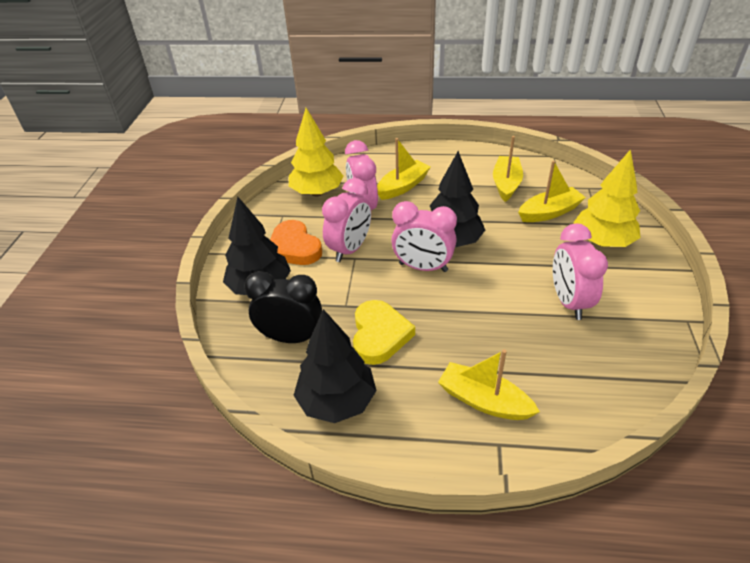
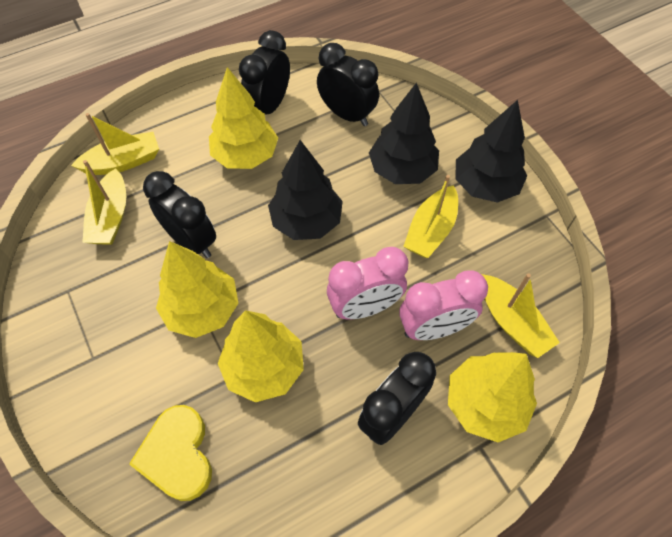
black clock: [244,271,322,343] = 1 -> [143,171,216,258] [239,30,290,115] [317,43,379,126] [358,352,436,445] = 4
orange heart: [270,220,322,265] = 1 -> none = 0
pink clock: [322,178,371,262] [345,140,378,210] [391,201,457,272] [553,223,608,320] = 4 -> [327,247,408,319] [399,270,488,340] = 2
yellow tree: [289,108,344,196] [573,149,641,247] = 2 -> [156,241,238,338] [209,67,278,169] [218,310,304,402] [448,352,537,442] = 4

